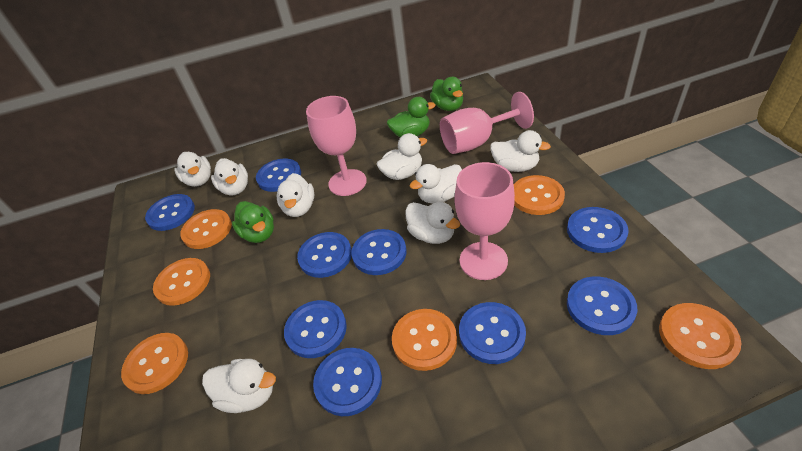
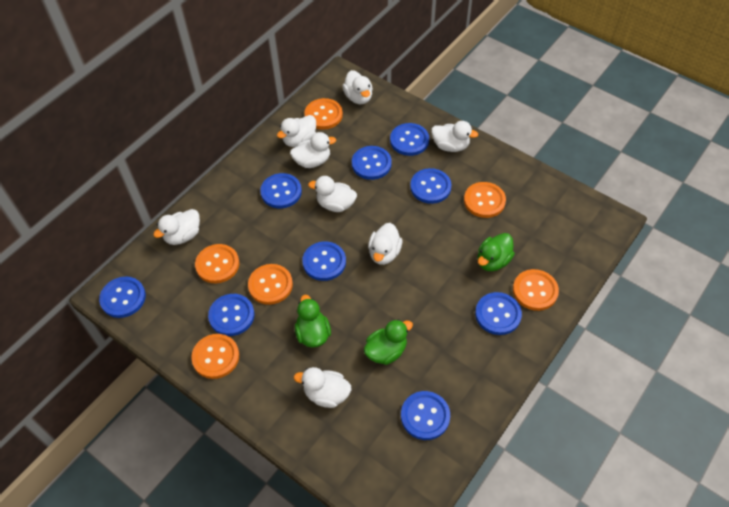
pink goblet: [306,96,367,196] [440,92,534,154] [454,162,515,280] = 3 -> none = 0

